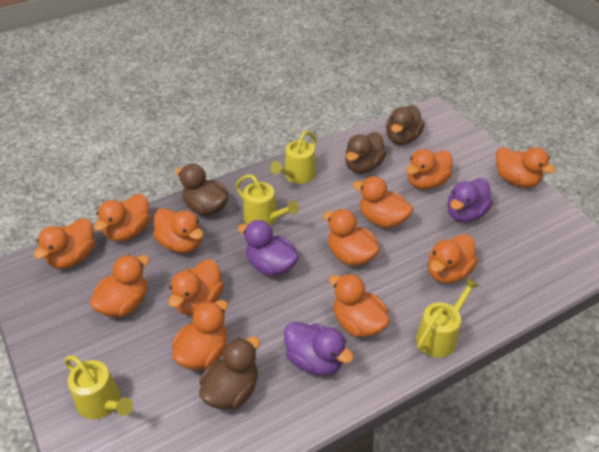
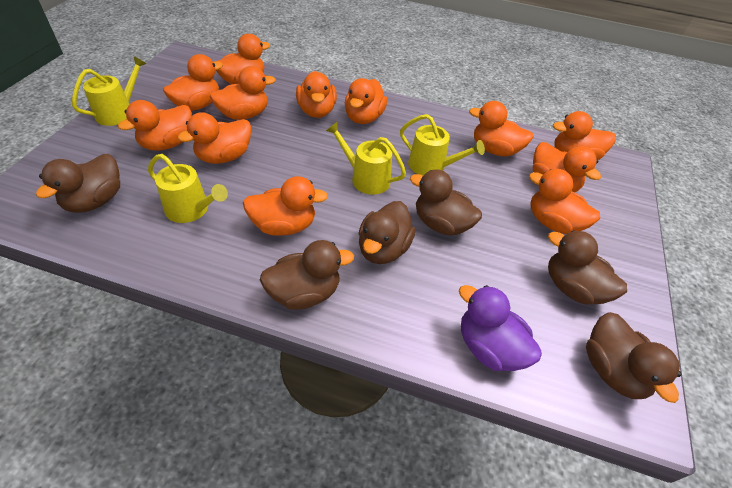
brown duck: [175,163,229,216] [199,336,260,409] [345,132,387,174] [386,105,424,145] = 4 -> [36,154,120,213] [260,240,354,310] [358,201,415,264] [410,169,482,236] [548,230,627,305] [586,312,681,403] = 6
purple duck: [238,220,299,276] [284,322,354,375] [447,178,493,223] = 3 -> [459,285,542,371] = 1

